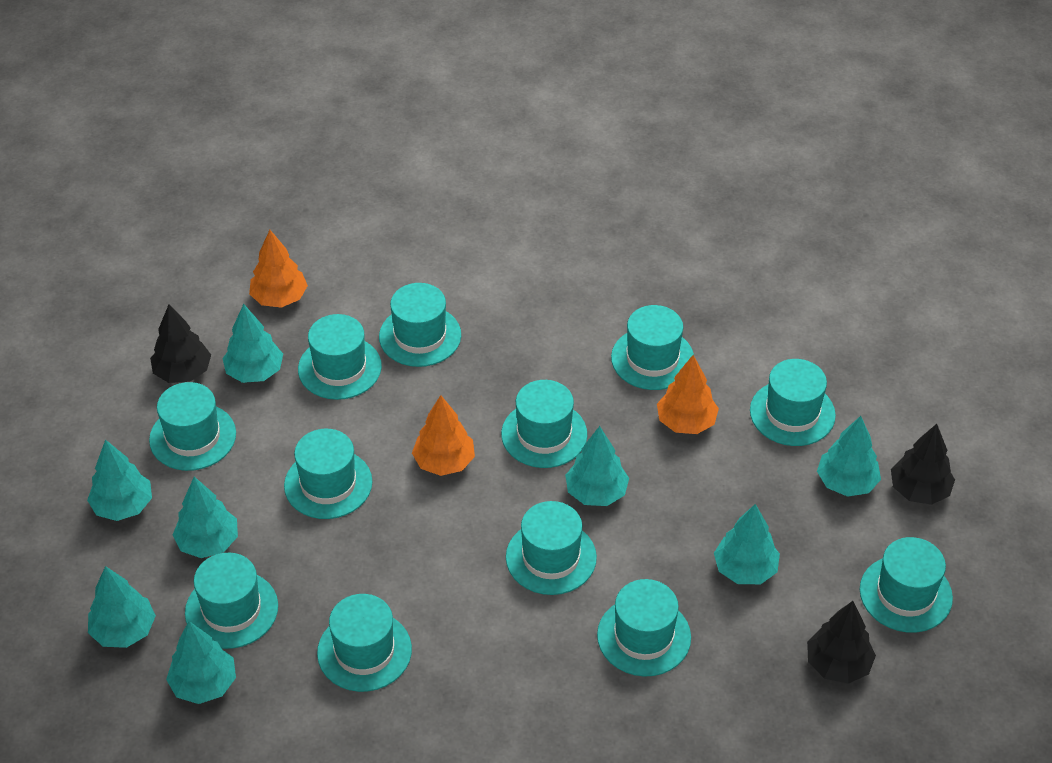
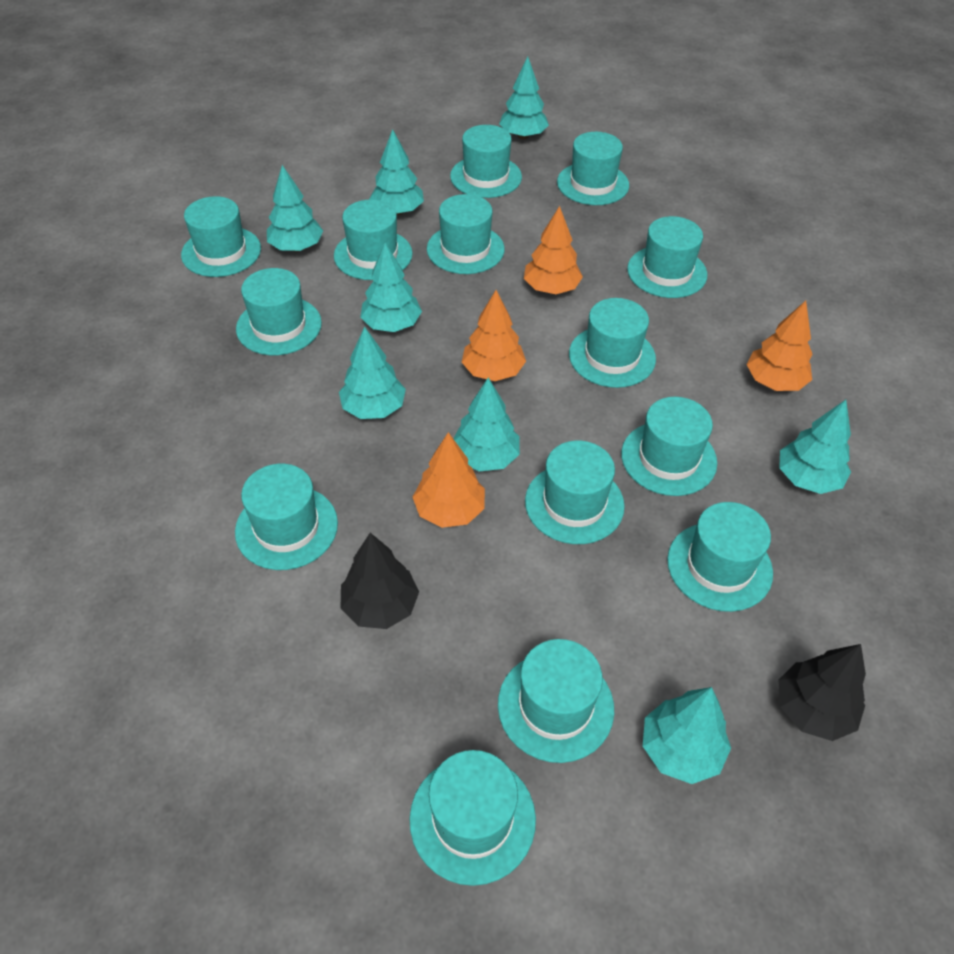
black tree: [150,305,211,383] [807,601,876,684] [891,424,955,505] = 3 -> [341,533,419,629] [778,644,866,741] = 2
orange tree: [249,230,308,308] [412,395,475,476] [657,355,719,434] = 3 -> [413,432,485,528] [462,290,526,381] [524,206,583,294] [747,301,812,391] = 4
turquoise hat: [149,382,236,471] [185,553,278,649] [284,429,372,519] [298,314,382,400] [317,594,412,692] [379,283,461,367] [501,380,587,468] [506,501,597,595] [597,579,691,677] [611,305,694,390] [750,359,836,446] [860,537,953,633] = 12 -> [181,196,261,277] [235,464,338,570] [236,268,322,355] [334,199,413,280] [409,750,536,886] [427,194,505,274] [450,125,522,198] [498,639,614,763] [525,441,625,544] [557,132,629,205] [569,298,656,388] [621,397,717,496] [627,216,707,298] [667,502,773,612] = 14

